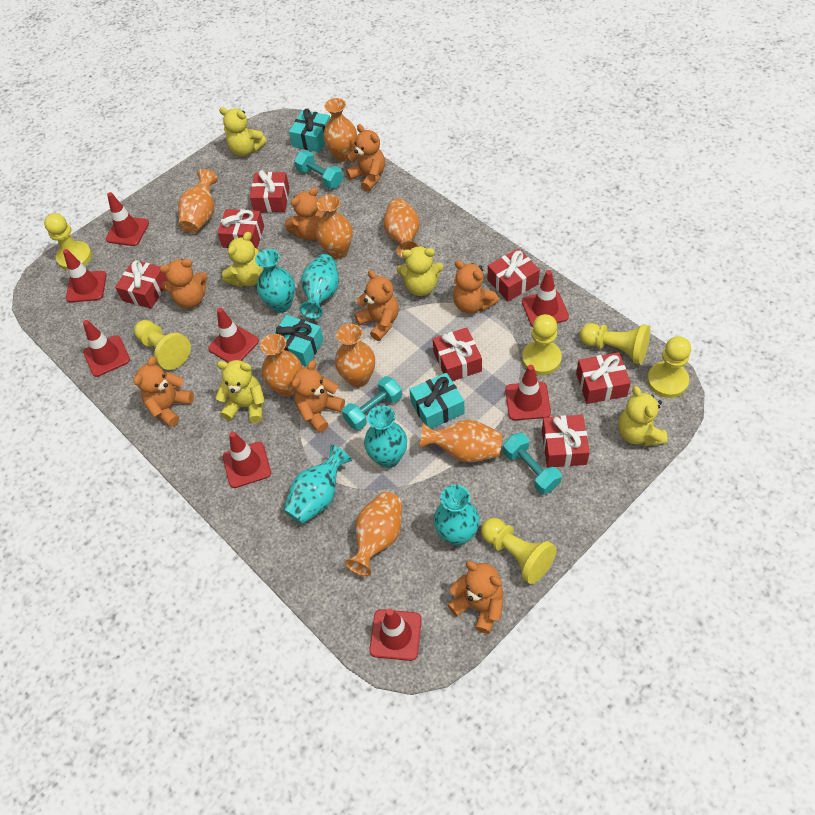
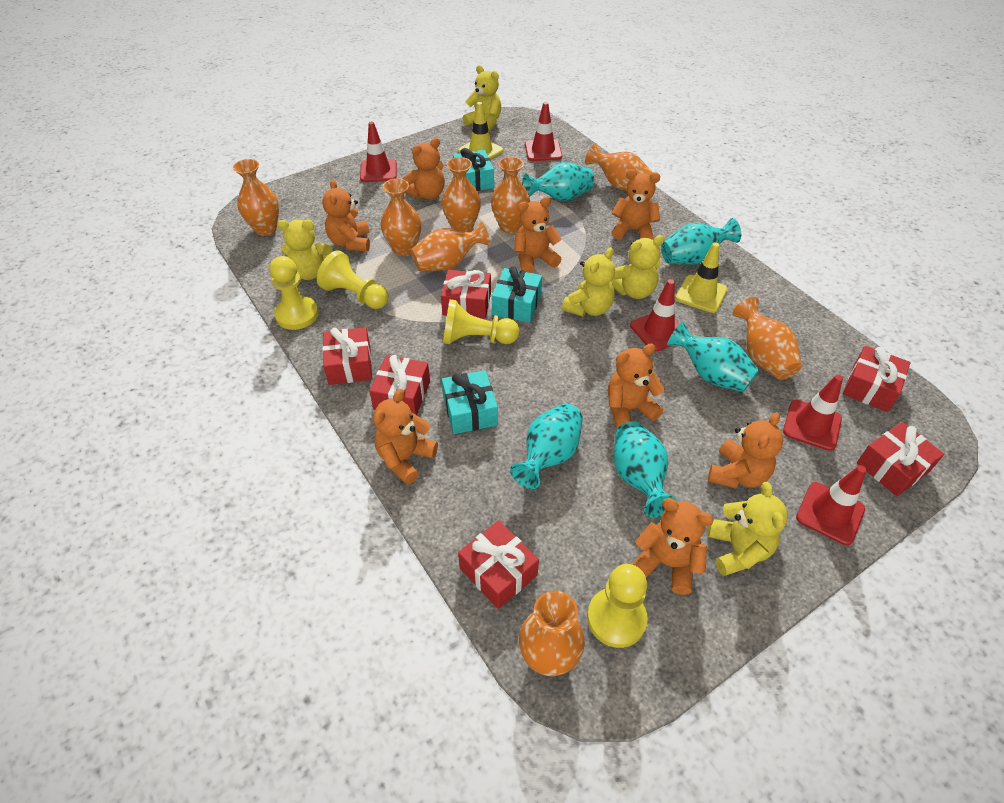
red gift: [115,260,168,309] [217,209,264,248] [250,170,290,213] [433,327,482,381] [488,248,540,301] [542,415,590,468] [576,352,631,404] = 7 -> [322,327,372,385] [369,355,430,415] [441,270,491,319] [458,520,539,609] [843,346,911,412] [857,422,944,496] = 6
red traffic cone: [63,249,107,303] [83,320,130,377] [106,192,149,246] [208,308,259,363] [223,431,271,488] [369,608,422,661] [505,365,551,420] [522,270,569,327] = 8 -> [360,122,397,182] [525,102,562,161] [630,279,679,351] [783,375,843,451] [796,465,866,545] = 5
turquoise dumbbell: [294,150,343,189] [342,376,402,430] [503,433,562,495] = 3 -> none = 0
yellow pawn: [44,213,92,270] [134,320,191,370] [481,518,557,584] [522,314,562,375] [580,323,650,365] [647,336,691,398] = 6 -> [269,256,318,330] [317,250,389,309] [443,299,519,344] [587,564,648,648] = 4
yellow traffic cone: none = 0 -> [458,102,503,159] [676,242,728,313] = 2

